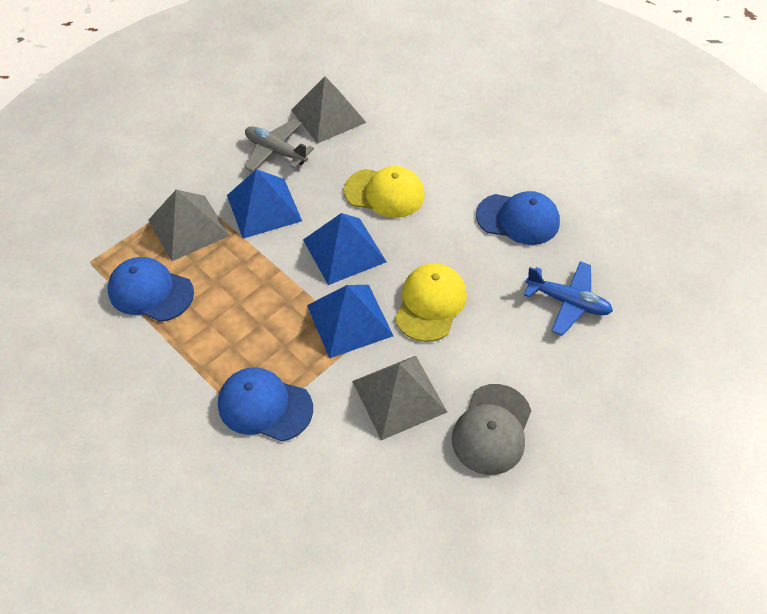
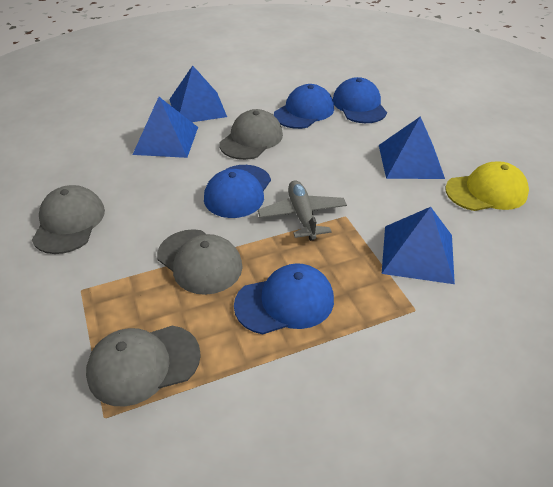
blue cap: [108,257,194,322] [218,367,313,441] [476,191,560,245] = 3 -> [204,165,271,218] [234,263,334,334] [274,84,334,129] [333,77,387,123] = 4
blue plane: [524,261,613,336] = 1 -> none = 0
blue pyramid: [227,169,302,239] [303,213,387,285] [307,285,393,358] = 3 -> [132,97,198,158] [169,66,227,122] [379,116,445,179] [382,207,455,284] = 4
grey cap: [452,384,531,475] = 1 -> [32,185,105,254] [86,325,201,407] [157,229,243,295] [219,109,283,160] = 4
grey pyramid: [149,190,230,261] [291,76,367,144] [352,356,447,440] = 3 -> none = 0
yellow cap: [344,166,425,218] [395,263,467,342] = 2 -> [445,161,529,211] = 1

